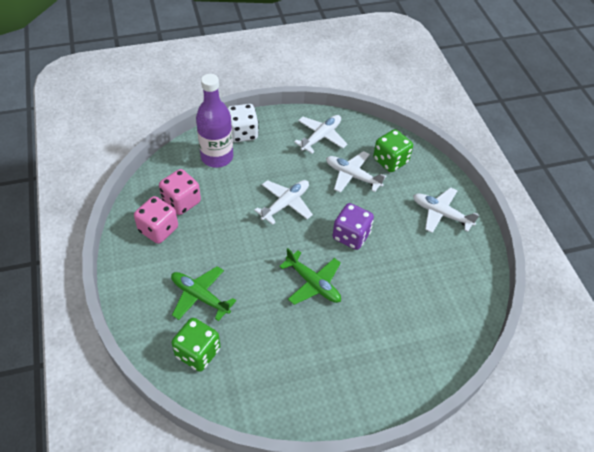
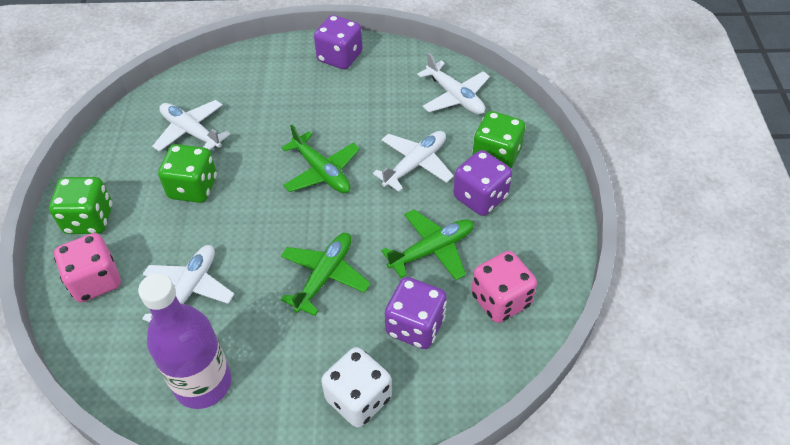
green dice: [172,318,220,372] [373,129,413,172] = 2 -> [49,177,112,234] [158,144,217,203] [472,111,525,168] = 3
green plane: [171,266,236,321] [279,248,341,305] = 2 -> [281,125,360,193] [281,233,371,316] [381,209,474,280] = 3
purple dice: [333,203,374,250] = 1 -> [314,15,363,69] [385,277,447,349] [453,150,512,216] = 3

